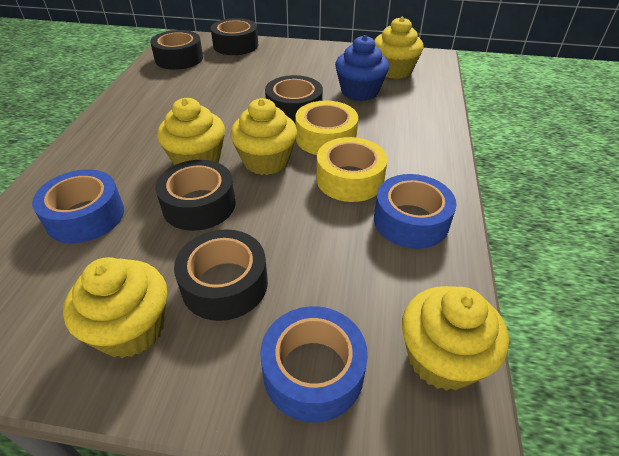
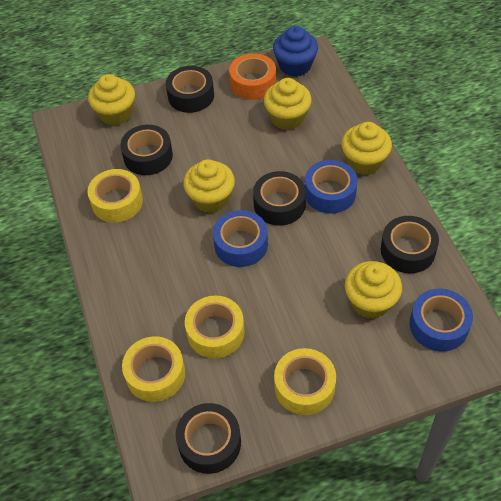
orange tape: none = 0 -> [229,53,276,100] = 1
yellow tape: [295,101,358,155] [316,137,387,202] = 2 -> [87,169,143,223] [122,336,185,402] [185,296,245,358] [274,348,336,415] = 4

